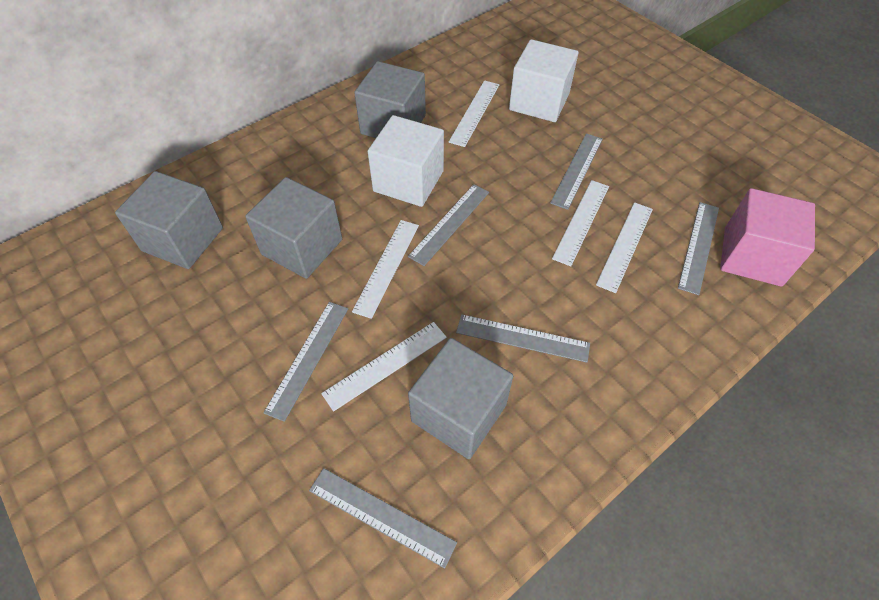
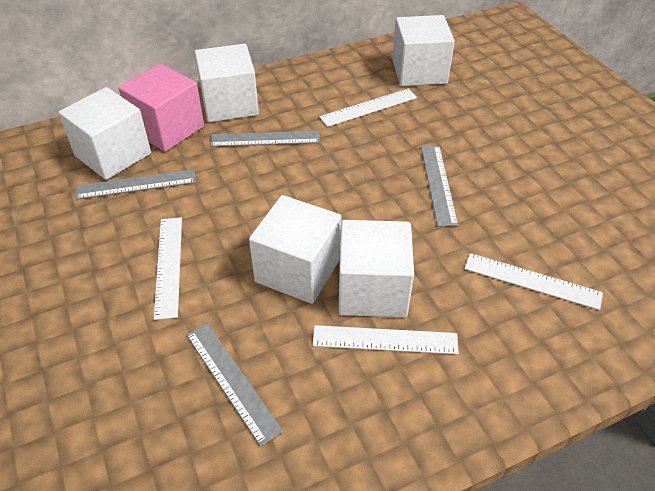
grey cube: [115,171,223,269] [245,177,342,279] [354,61,426,138] [408,338,513,459] = 4 -> none = 0
grey ruler: [263,302,348,422] [309,468,457,568] [408,184,489,266] [456,314,590,363] [550,133,603,210] [678,202,719,295] = 6 -> [76,169,196,200] [187,323,284,447] [210,131,320,147] [421,146,458,227] = 4
white cube: [368,115,444,207] [509,39,578,122] = 2 -> [58,87,151,180] [195,44,259,122] [249,195,342,304] [339,220,414,317] [392,15,455,86] = 5
white ruler: [321,322,447,411] [352,220,419,319] [449,80,500,147] [552,180,609,266] [596,202,653,293] = 5 -> [154,217,182,320] [312,325,459,354] [319,89,417,127] [464,253,603,310] = 4

